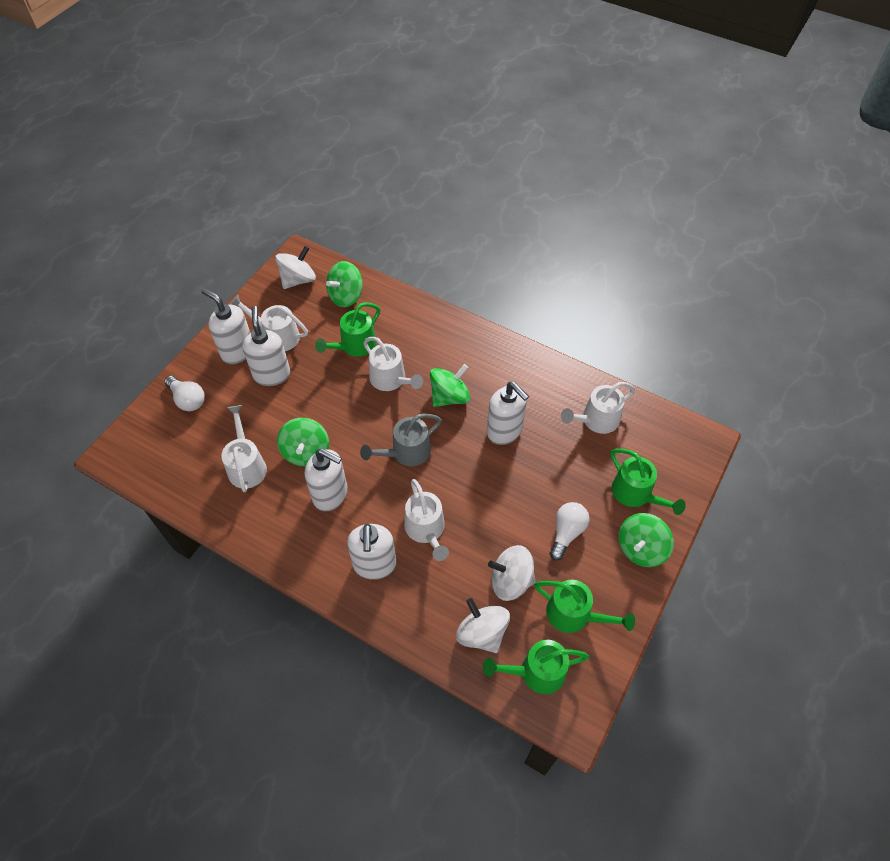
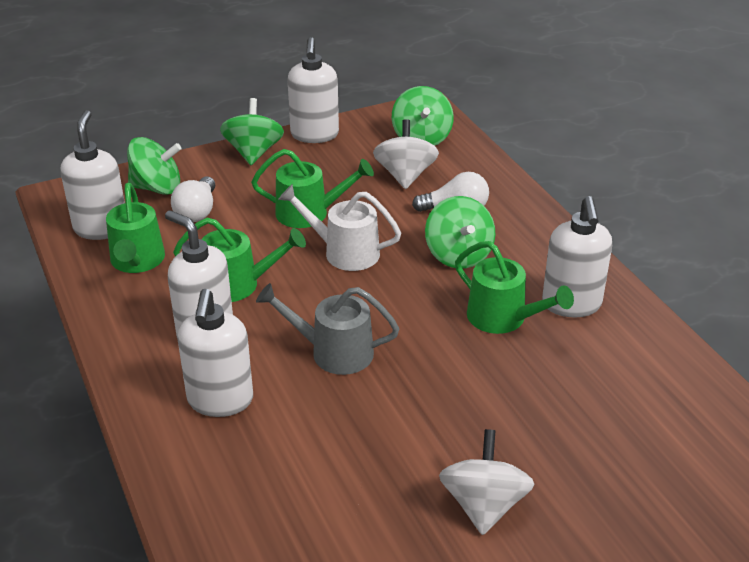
white spinning top: [275,246,316,289] [456,598,510,653] [488,545,536,601] = 3 -> [373,119,439,189] [439,429,534,535] = 2
white watering can: [221,405,267,492] [230,295,308,351] [363,337,423,391] [404,479,449,561] [561,382,635,434] = 5 -> [278,184,401,271] = 1

